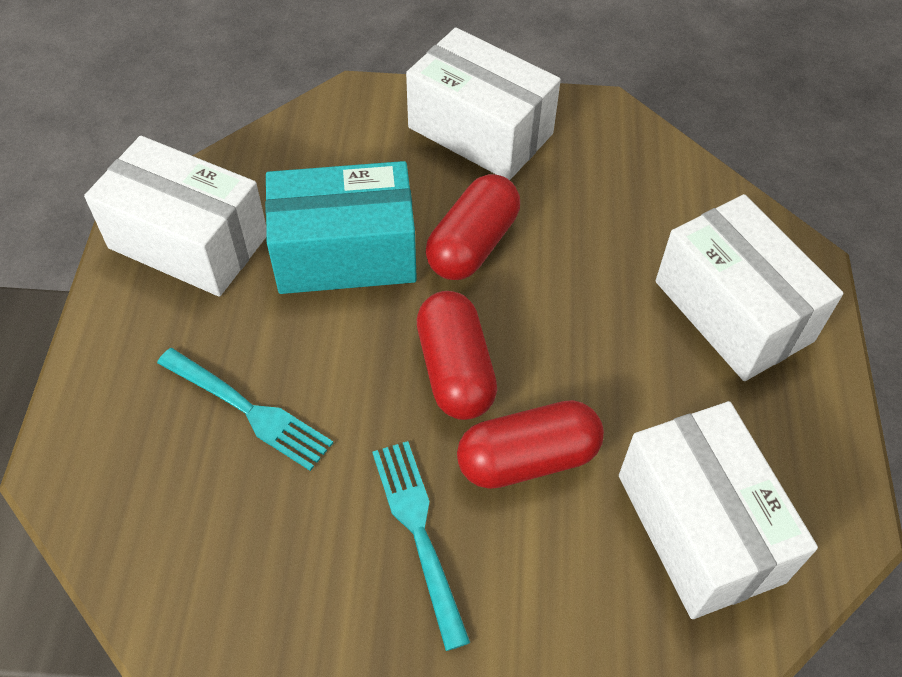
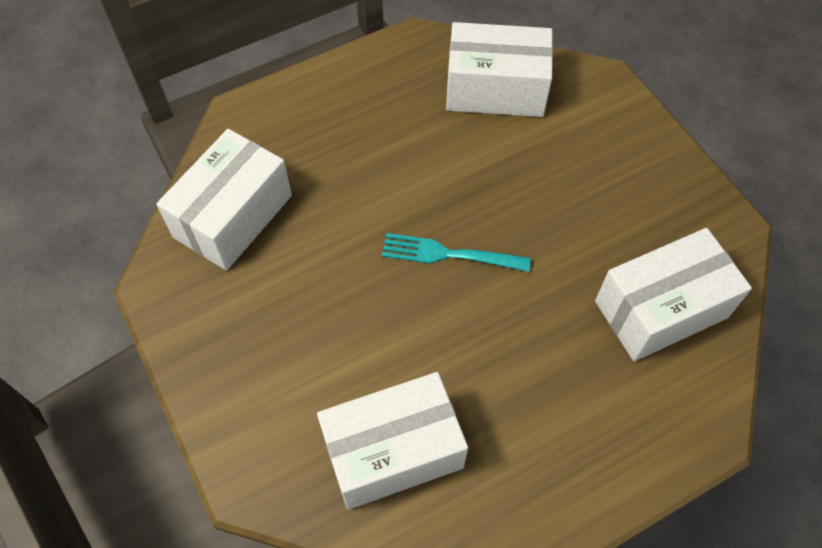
red capsule: [417,291,497,420] [426,174,520,280] [457,400,604,489] = 3 -> none = 0
turquoise box: [265,161,417,294] = 1 -> none = 0
turquoise fork: [157,348,333,471] [372,441,470,651] = 2 -> [382,233,531,272] = 1

